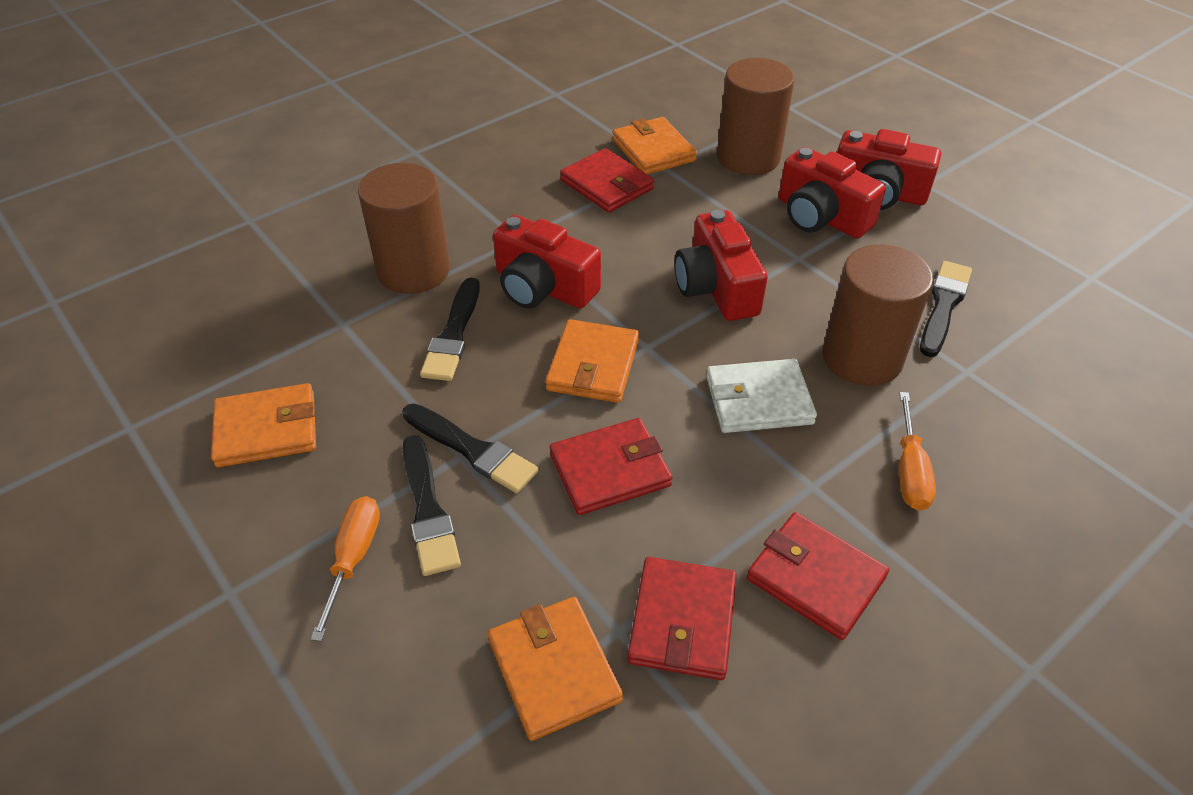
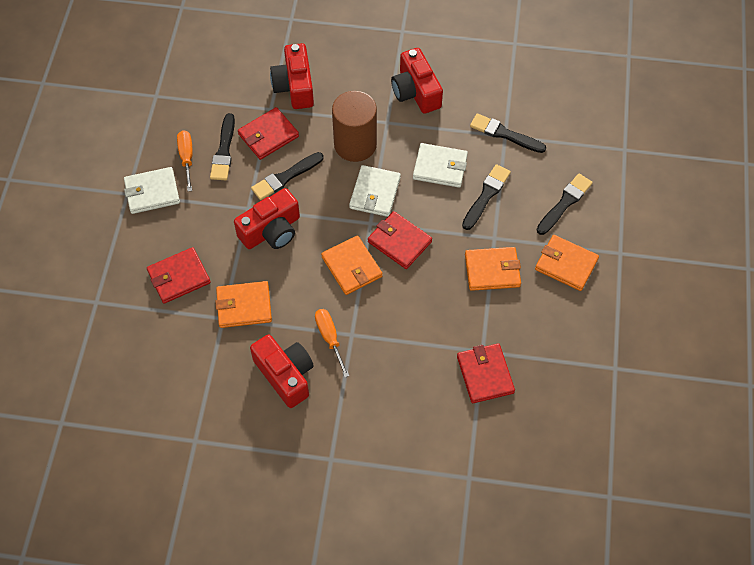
black brush: [402,403,538,493] [403,435,461,576] [420,277,480,381] [920,261,972,357] = 4 -> [210,113,235,180] [251,152,323,200] [462,164,511,230] [470,113,546,153] [537,174,593,235] = 5
brown cylinder: [358,163,450,294] [717,58,795,175] [822,245,933,386] = 3 -> [332,91,377,162] = 1
white wallet: [706,359,817,433] = 1 -> [124,167,180,214] [349,165,401,217] [413,143,468,188] = 3

